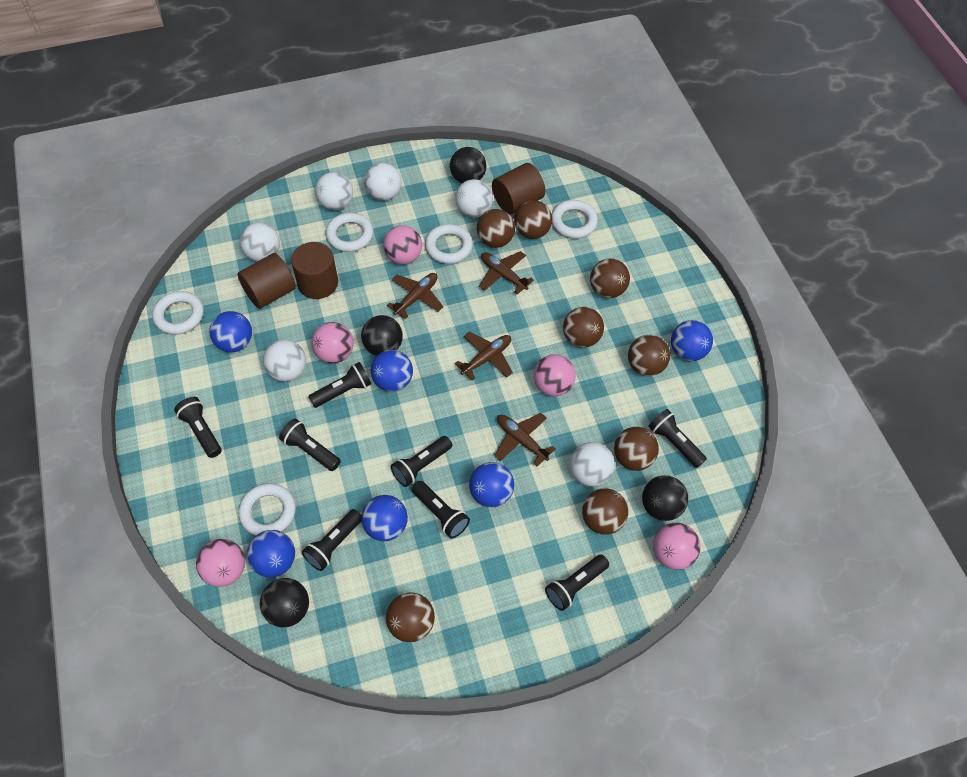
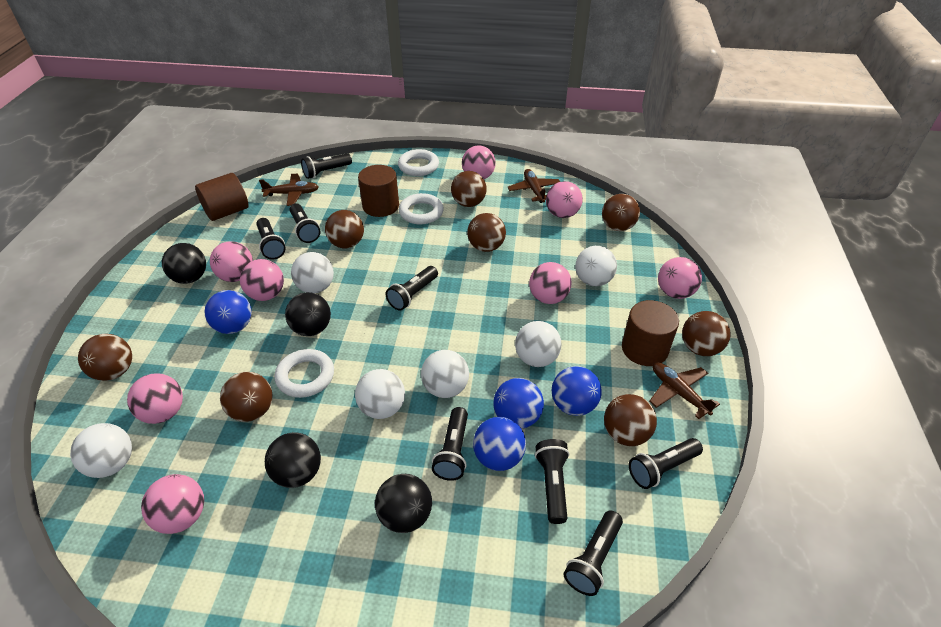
blue ball: [210,311,252,353] [247,530,295,577] [361,495,408,541] [371,350,413,392] [469,462,514,507] [671,320,713,361] = 6 -> [204,290,252,334] [473,417,526,471] [494,378,544,429] [552,366,602,416] = 4
brown plane: [387,273,443,319] [455,332,513,380] [479,251,534,295] [494,413,555,466] = 4 -> [259,174,319,206] [508,169,560,203] [649,362,720,419] = 3
pink ball: [196,539,245,587] [312,322,354,364] [383,225,422,264] [534,354,576,396] [653,523,701,570] = 5 -> [127,373,183,424] [141,474,204,534] [210,241,253,282] [240,259,284,301] [462,145,496,179] [529,262,572,304] [546,181,583,218] [658,257,702,299] = 8
white ring: [152,291,204,335] [238,483,296,535] [326,212,373,252] [425,224,473,264] [552,200,598,239] = 5 -> [275,349,334,398] [398,149,439,176] [399,193,444,224] = 3

